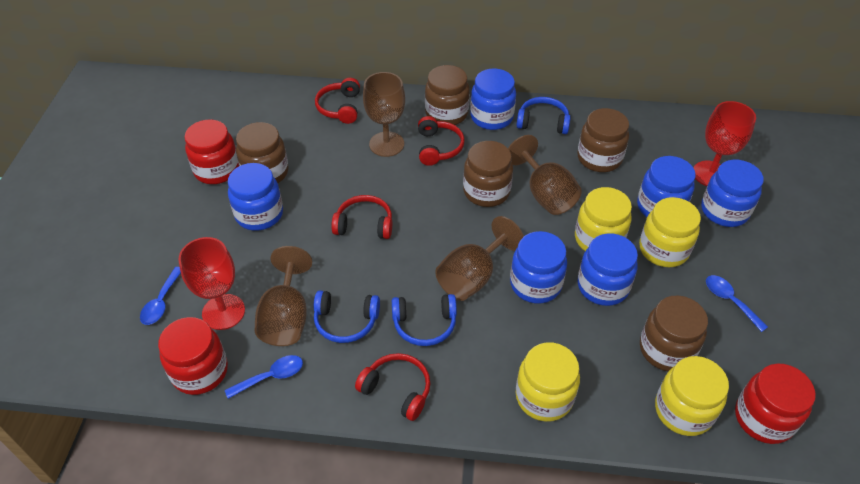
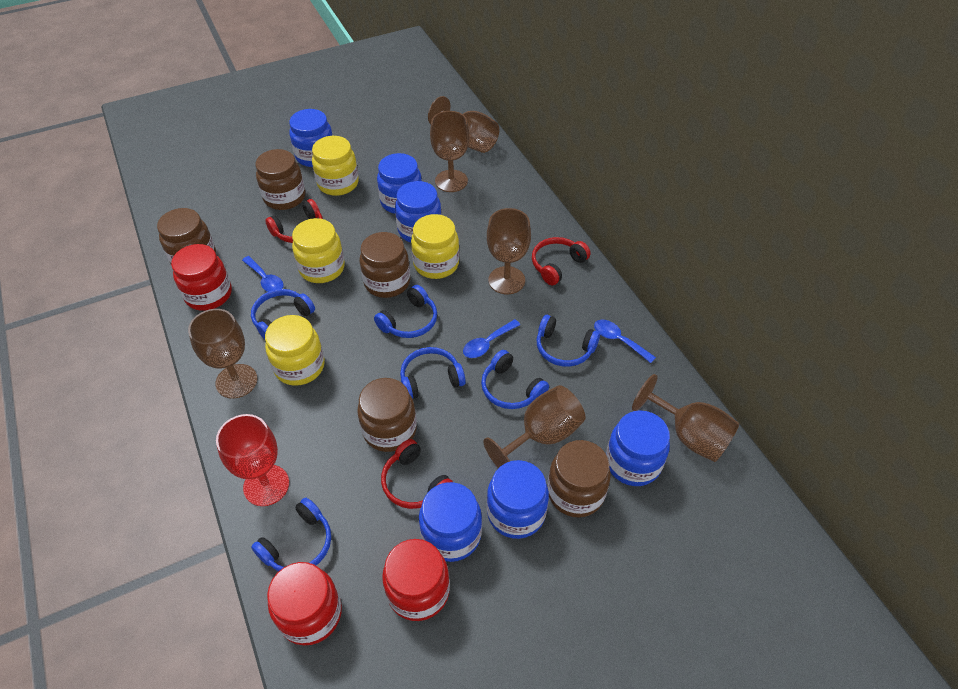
blue headphones: [314,290,380,343] [392,294,457,346] [516,97,571,134] = 3 -> [251,289,315,339] [251,498,331,571] [374,285,437,338] [400,347,466,399] [481,350,549,409] [537,315,600,367] = 6
brown goblet: [255,246,312,346] [363,72,405,157] [435,216,524,301] [508,135,582,215] = 4 -> [188,309,257,399] [428,96,499,153] [430,111,469,192] [483,385,586,468] [487,208,531,294] [632,374,740,462] = 6
red goblet: [179,237,245,330] [694,101,756,186] = 2 -> [216,414,289,506] = 1
red headphones: [315,78,360,124] [331,195,392,239] [355,353,430,421] [418,116,465,166] = 4 -> [265,199,323,243] [381,439,453,509] [532,237,591,285] = 3

